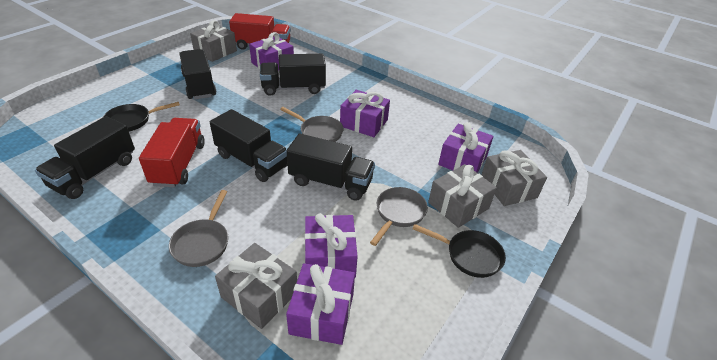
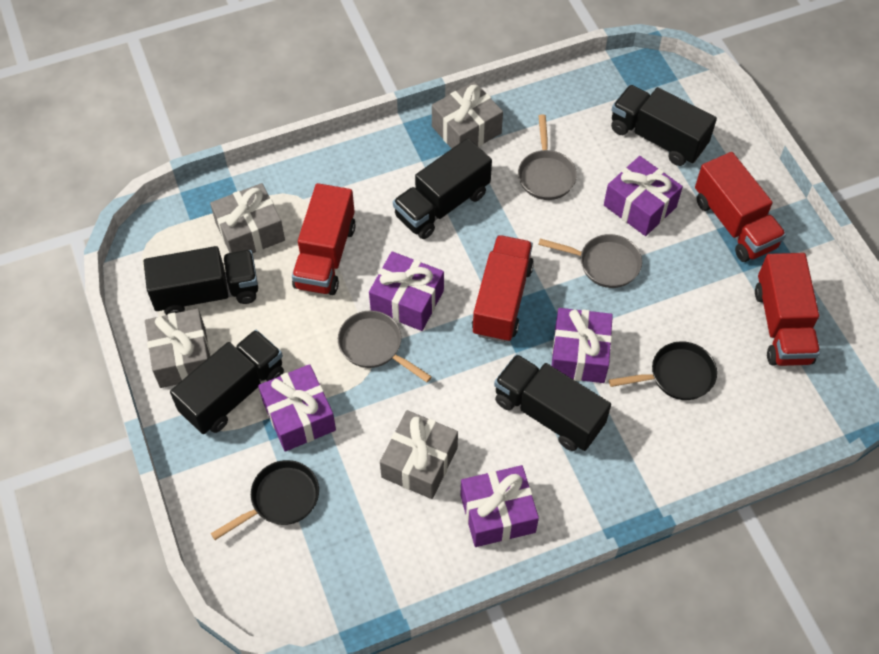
red truck: [139,118,205,187] [229,13,291,50] = 2 -> [292,183,356,295] [472,235,534,342] [695,152,786,262] [755,253,820,366] = 4

